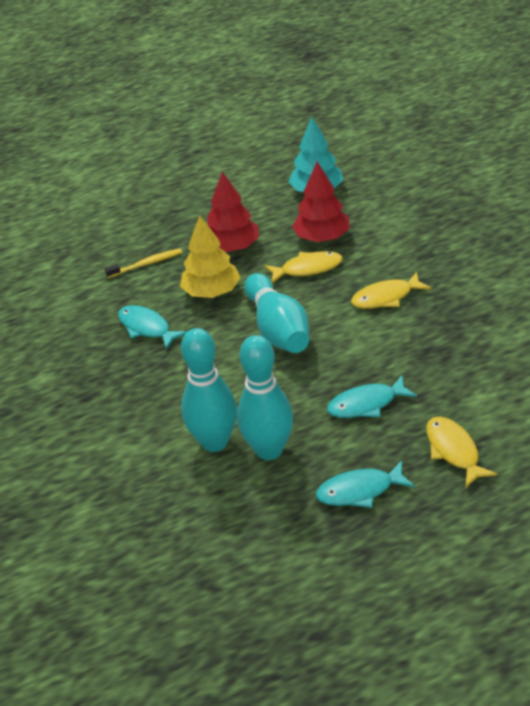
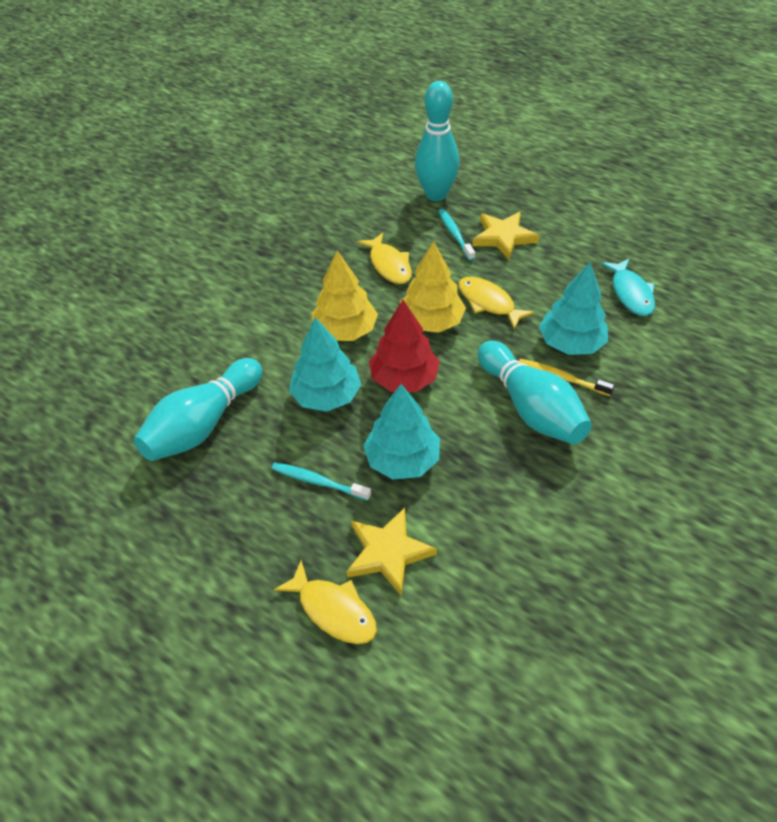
red tree: [207,172,259,252] [292,162,350,242] = 2 -> [369,300,440,392] = 1
turquoise fish: [118,305,187,349] [316,461,415,508] [327,375,417,418] = 3 -> [601,258,655,316] = 1
turquoise toothbrush: none = 0 -> [272,462,371,501] [438,209,475,261] = 2
turquoise tree: [289,117,344,192] = 1 -> [289,317,362,412] [363,384,440,480] [539,263,608,355] = 3
yellow star: none = 0 -> [346,508,437,596] [472,212,540,260] = 2
yellow tree: [180,215,241,298] = 1 -> [311,251,378,341] [400,241,466,333] = 2

